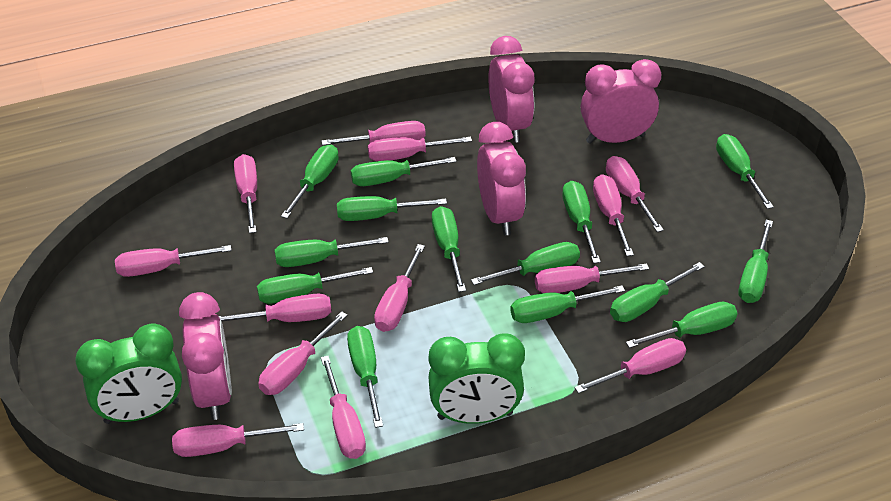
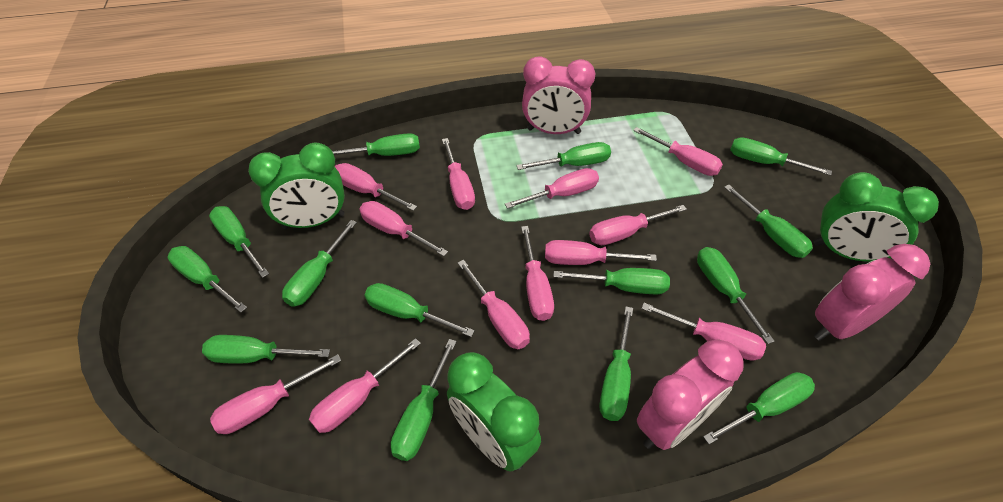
green clock: [75,324,182,424] [428,333,525,424] = 2 -> [248,142,345,229] [447,352,541,472] [814,172,939,262] = 3
pink clock: [179,292,232,420] [477,122,526,235] [488,36,534,143] [581,59,661,144] = 4 -> [522,56,595,134] [637,339,743,450] [814,244,930,341] = 3
pink screwdriver: [115,245,232,277] [172,423,304,457] [219,294,331,322] [234,154,257,233] [258,311,347,395] [321,121,425,146] [321,356,366,459] [368,136,472,161] [374,244,425,332] [535,263,649,293] [574,338,686,394] [593,174,634,256] [606,156,664,232] = 13 -> [210,354,342,434] [309,338,421,433] [335,163,417,211] [359,201,448,256] [442,138,475,210] [458,260,530,349] [505,168,599,209] [521,226,554,321] [545,240,657,265] [589,205,687,245] [633,127,723,176] [641,303,766,361] = 12

